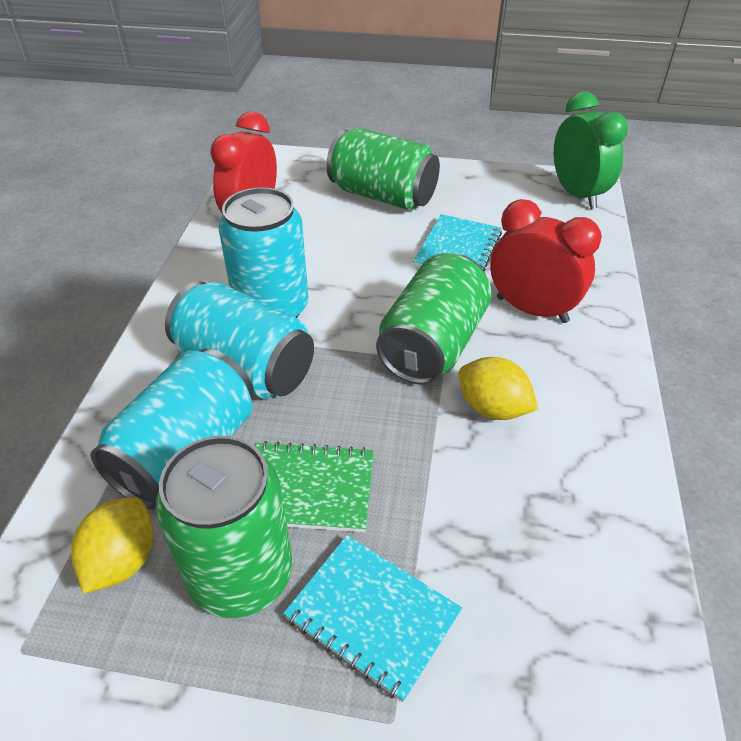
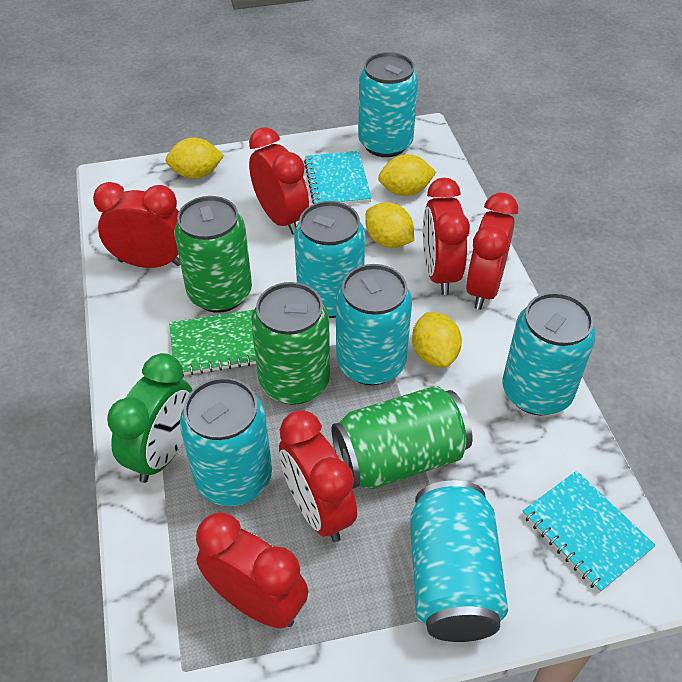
red clock: [210,112,277,213] [490,199,602,323] = 2 -> [93,182,181,268] [196,512,308,628] [249,127,309,235] [279,410,357,542] [423,178,470,295] [466,193,518,310] = 6
turquoise can: [90,349,254,510] [165,281,314,399] [218,187,308,318] = 3 -> [180,377,272,506] [294,201,365,318] [336,264,412,385] [358,52,418,157] [410,480,508,642] [503,292,596,415] = 6
yellow lemon: [71,497,154,594] [459,357,538,420] = 2 -> [165,138,224,179] [365,202,414,248] [378,154,436,196] [412,312,462,368] = 4

